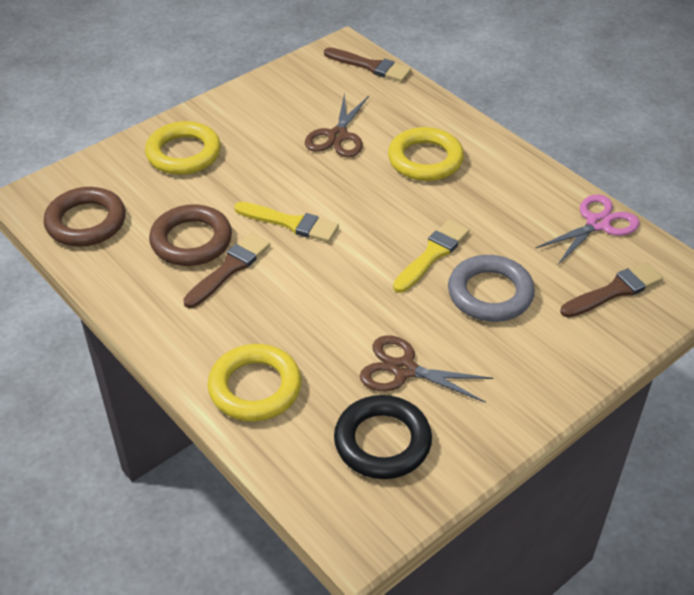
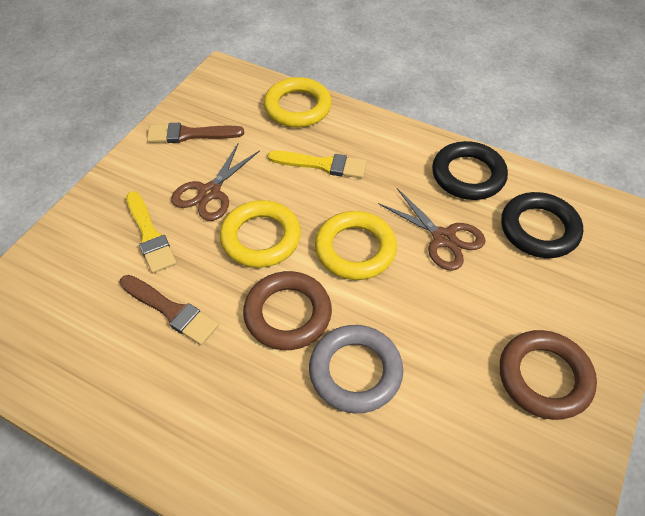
black ring: [334,395,432,479] = 1 -> [432,141,508,200] [501,192,583,258] = 2
brown brush: [183,233,270,308] [324,47,411,82] [560,262,663,318] = 3 -> [120,275,219,345] [147,123,244,143] = 2
pink scissors: [535,195,639,266] = 1 -> none = 0

